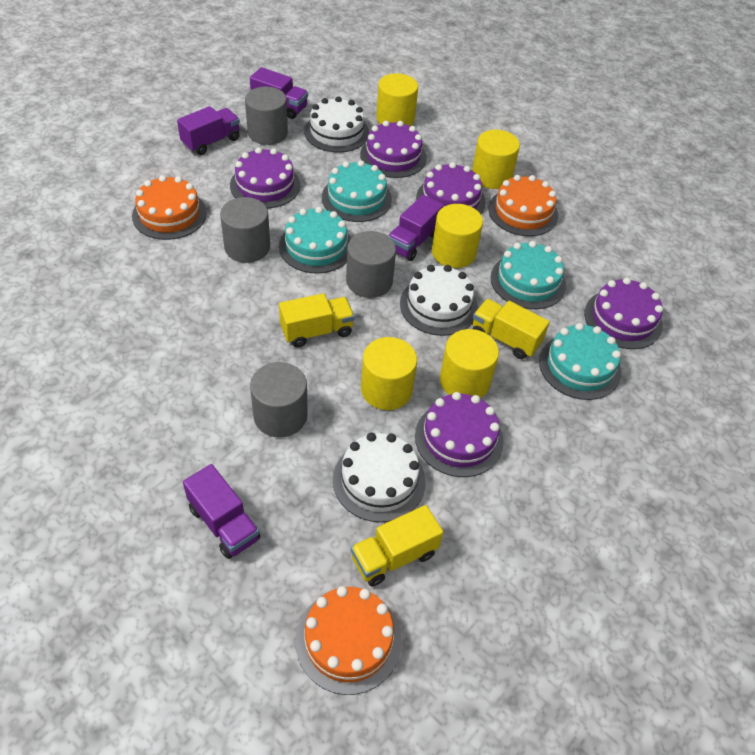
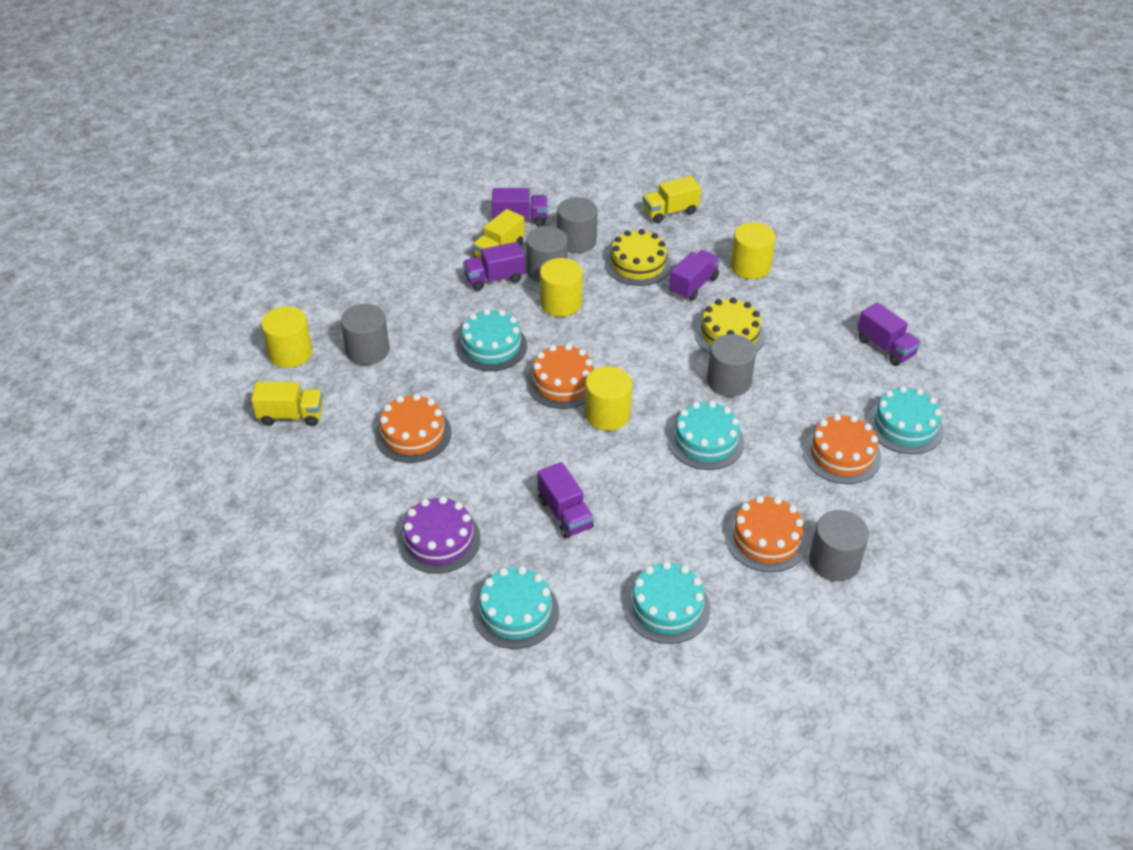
grey cylinder: [220,197,270,263] [245,87,288,145] [250,362,308,438] [346,231,396,298] = 4 -> [341,304,390,365] [526,226,568,283] [557,197,598,253] [707,334,756,397] [809,510,869,581] = 5
orange cake: [132,175,207,240] [296,586,402,695] [488,175,558,236] = 3 -> [375,394,452,463] [526,344,595,409] [725,496,808,572] [803,414,881,484] = 4
purple cake: [230,147,300,208] [360,121,427,178] [415,392,504,477] [416,162,486,214] [584,277,663,349] = 5 -> [398,496,481,573] = 1
purple truck: [177,106,240,155] [183,464,260,559] [250,67,308,119] [388,195,444,261] = 4 -> [463,242,525,291] [492,188,548,226] [538,462,594,539] [669,250,720,301] [857,302,921,366] = 5
turquoise cake: [279,207,351,273] [322,160,392,222] [491,241,566,309] [539,323,621,400] = 4 -> [456,309,527,371] [472,566,559,649] [624,561,710,644] [667,401,745,470] [867,386,944,454] = 5
white cake: [304,96,369,152] [333,433,425,522] [400,265,478,336] = 3 -> none = 0
yellow cake: none = 0 -> [605,229,671,286] [694,297,765,354] = 2
yellow cylinder: [361,337,417,410] [376,73,418,126] [432,204,483,268] [440,329,499,398] [472,130,520,189] = 5 -> [261,307,312,368] [540,258,583,317] [585,366,632,431] [730,222,776,279] = 4

